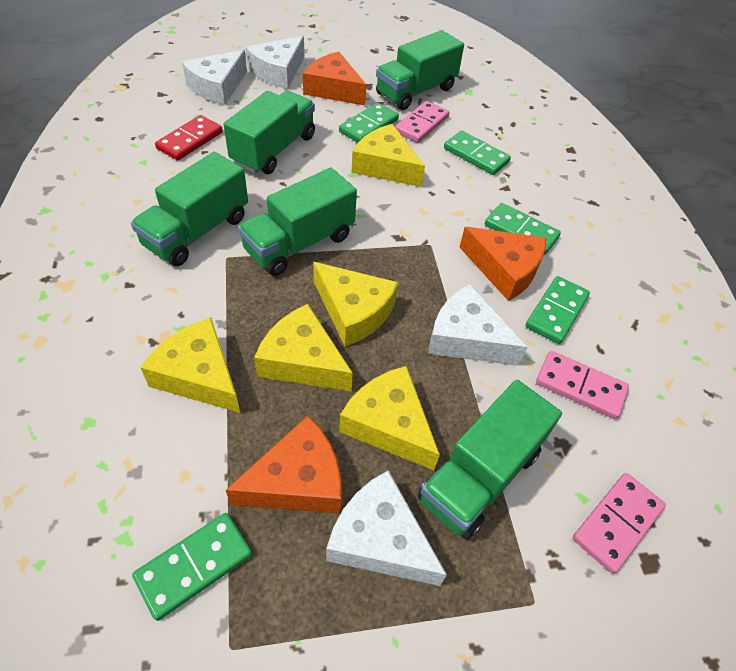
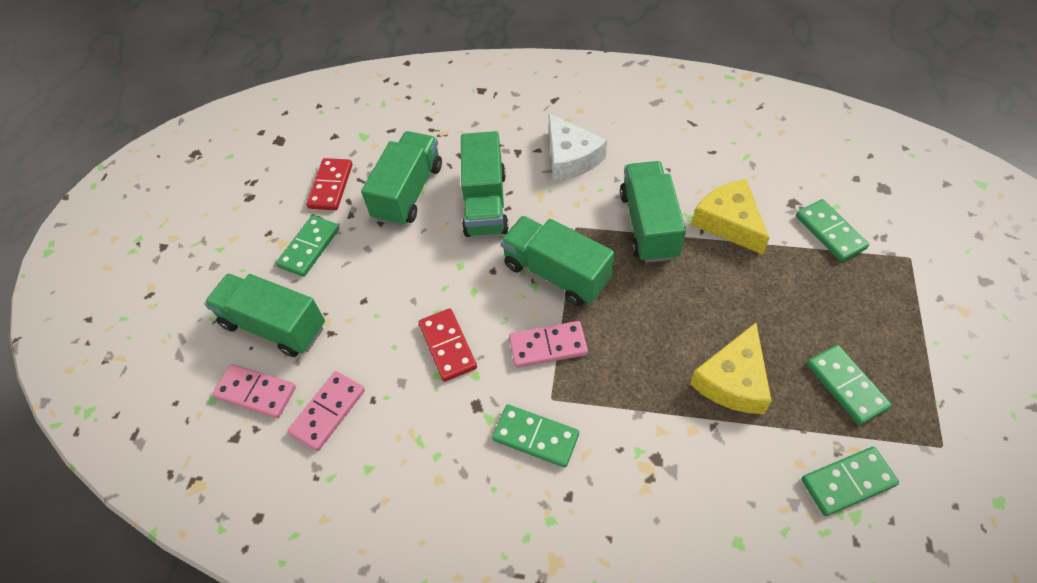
orange cheese: [226,416,341,514] [303,52,367,106] [460,227,547,301] = 3 -> none = 0
red domino: [155,115,223,161] = 1 -> [306,158,353,210] [419,308,477,382] = 2
white cheese: [182,50,247,105] [246,36,304,89] [326,470,447,586] [428,284,527,366] = 4 -> [549,113,607,181] = 1
yellow cheese: [140,318,240,413] [254,304,353,392] [313,262,398,347] [339,366,440,470] [351,124,425,187] = 5 -> [690,323,772,414] [691,179,769,255] = 2

